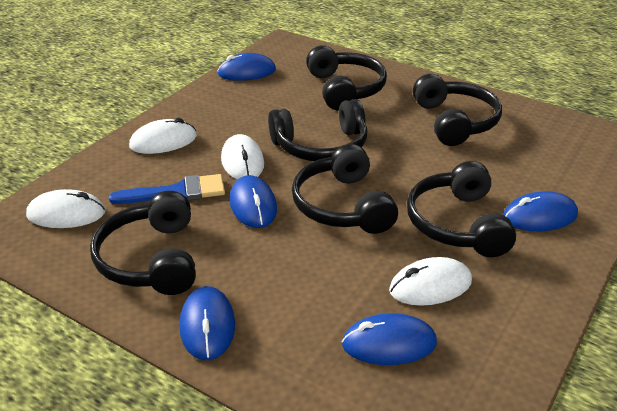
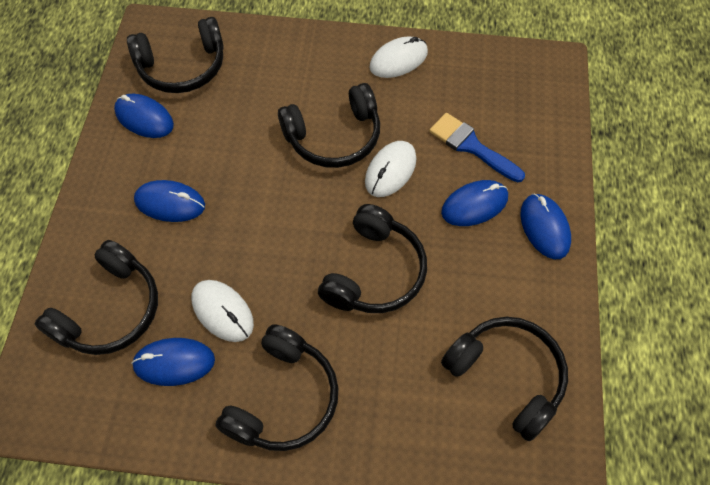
white mouse: [26,189,105,228] [129,118,197,154] [221,134,264,179] [389,257,472,306] = 4 -> [191,280,254,342] [365,141,416,197] [369,36,428,78] = 3

